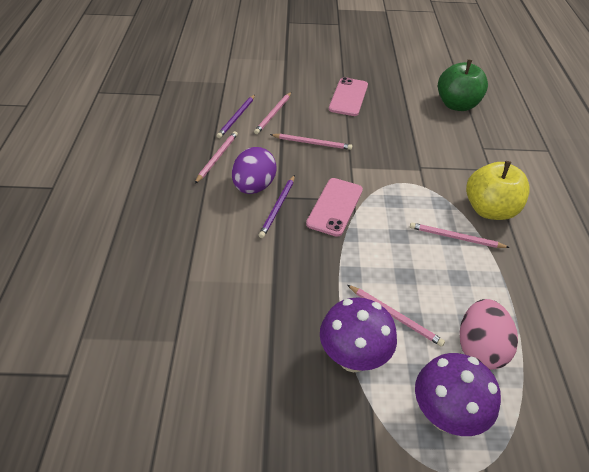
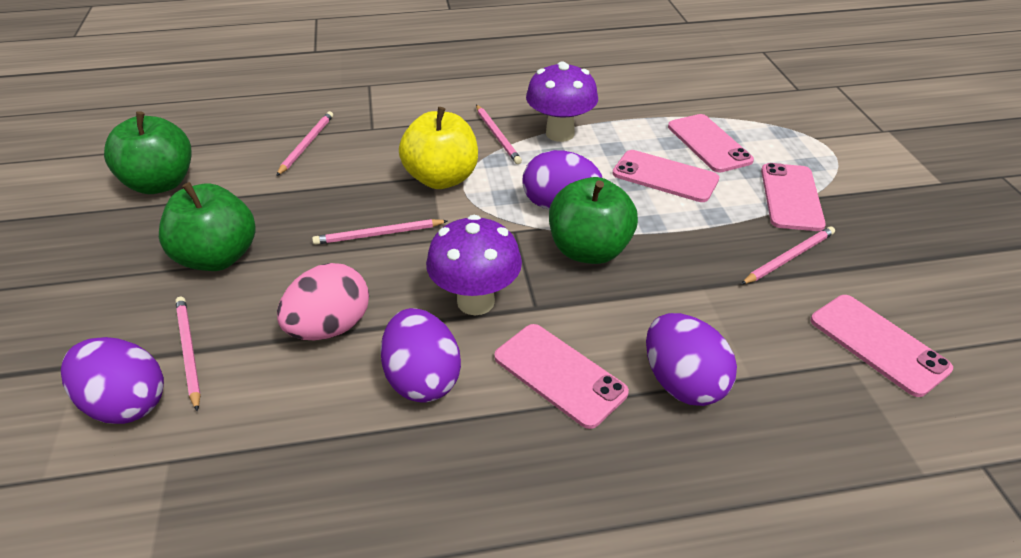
green apple: [438,59,488,111] = 1 -> [104,111,192,194] [159,182,256,271] [549,177,638,264] = 3
pink phone: [306,178,363,237] [329,77,368,116] = 2 -> [494,324,629,429] [613,150,719,202] [668,114,754,173] [761,163,826,231] [810,295,953,397] = 5
purple egg: [232,147,277,194] = 1 -> [61,337,164,424] [381,308,461,403] [523,150,602,210] [646,313,737,406] = 4
purple pencil: [217,95,255,138] [259,175,295,238] = 2 -> none = 0

